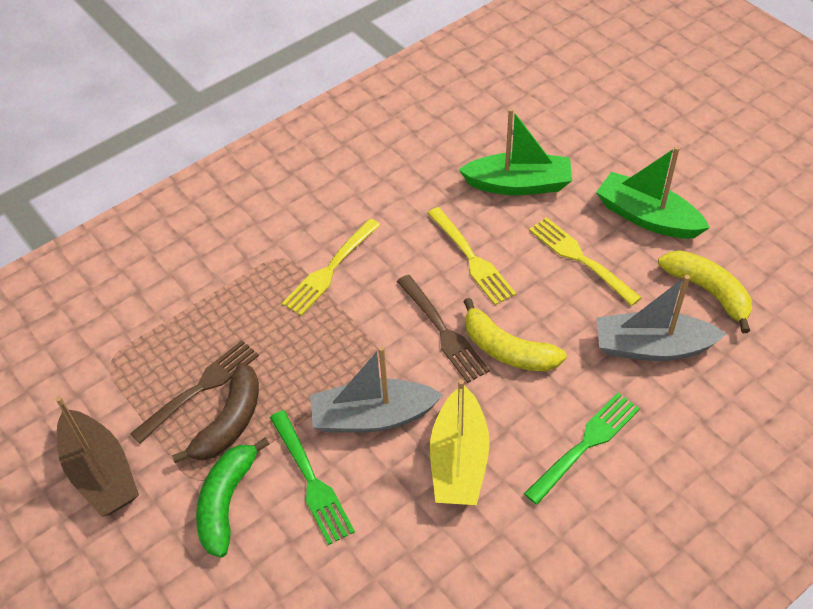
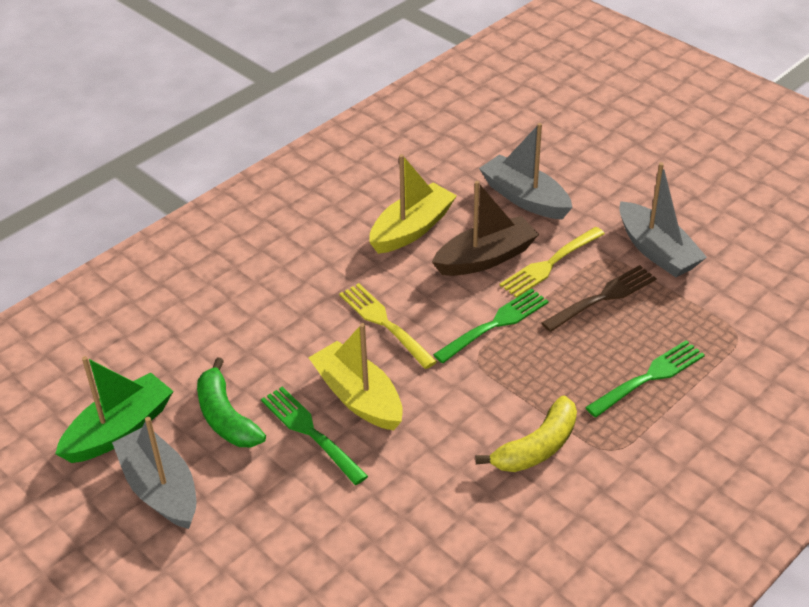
brown banana: [172,363,259,463] = 1 -> none = 0
brown fork: [130,340,259,444] [397,275,490,383] = 2 -> [541,265,657,332] = 1
green boat: [459,108,572,195] [596,146,710,239] = 2 -> [55,356,173,463] = 1
green fork: [270,410,355,545] [524,393,640,505] = 2 -> [261,386,368,485] [433,288,549,363] [585,340,705,417] = 3
grey boat: [310,346,443,433] [597,275,726,361] = 2 -> [112,417,196,529] [479,123,573,219] [619,162,707,277] = 3
yellow banana: [463,298,567,372] [658,250,752,333] = 2 -> [475,396,577,472] = 1
yellow boat: [430,379,490,505] = 1 -> [308,323,403,430] [369,154,457,254] = 2
yellow fork: [282,219,380,316] [428,207,516,305] [529,217,642,306] = 3 -> [339,283,437,369] [500,227,605,298] = 2

